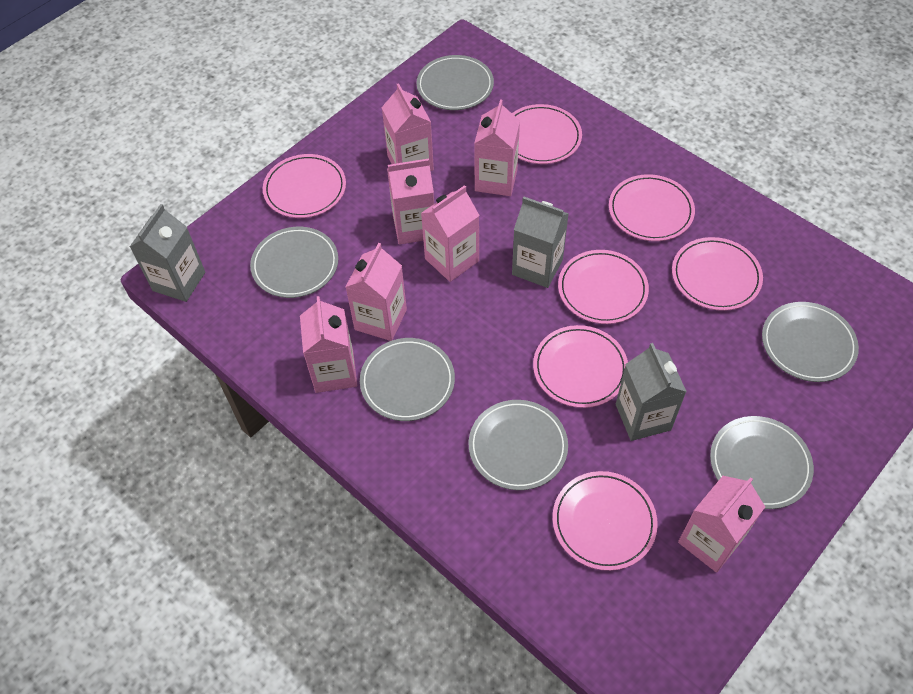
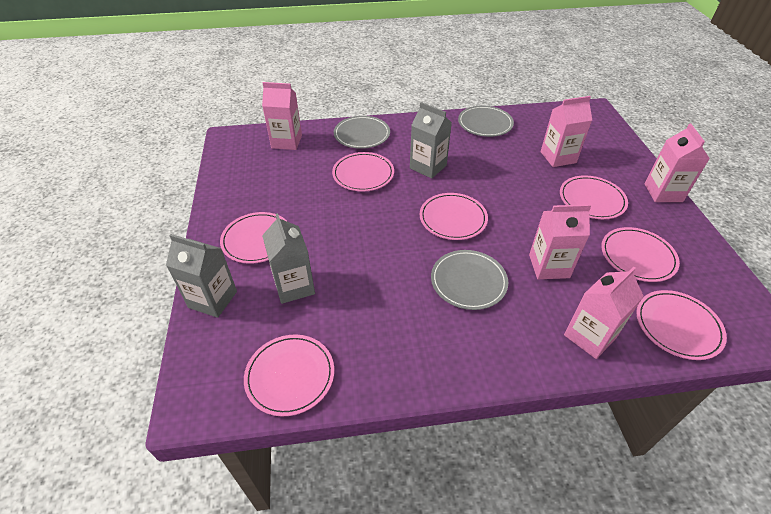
grey plate: [250,227,338,298] [360,338,455,421] [417,55,494,110] [469,400,568,490] [710,416,814,509] [762,302,859,382] = 6 -> [334,116,390,149] [431,250,508,310] [458,105,514,137] = 3
pink carton: [300,296,357,393] [346,243,407,341] [381,83,434,171] [387,159,434,245] [421,185,480,282] [474,99,520,196] [678,476,765,573] = 7 -> [262,82,302,150] [529,204,591,279] [540,96,592,167] [564,266,644,359] [645,123,710,202] = 5

